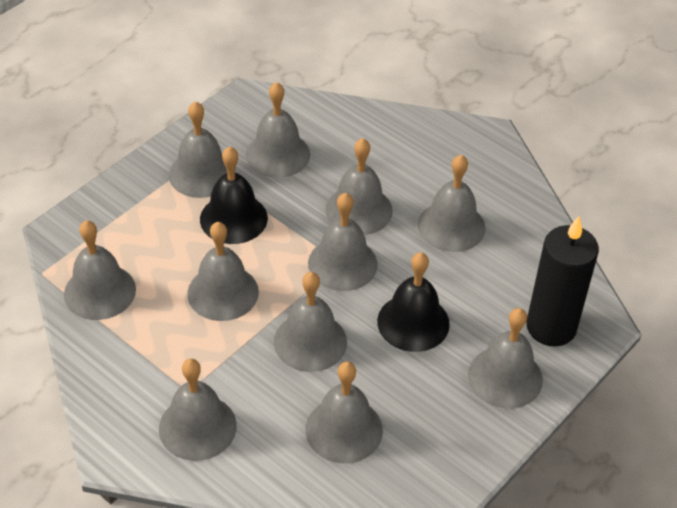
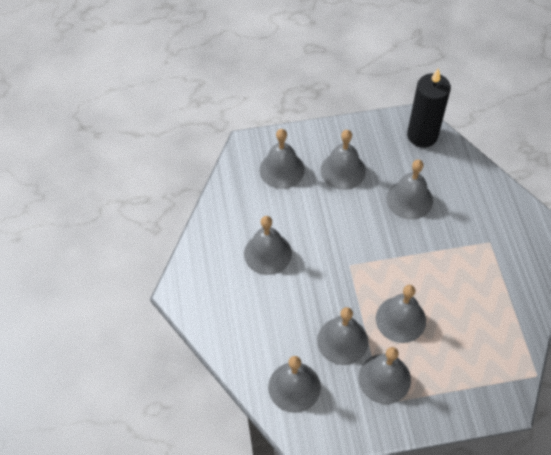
black bell: [200,146,268,244] [377,252,450,352] = 2 -> none = 0
grey bell: [64,220,136,320] [159,359,237,461] [169,101,227,198] [187,222,259,321] [246,82,310,178] [274,272,347,372] [306,362,383,463] [308,193,378,291] [325,138,393,235] [418,155,485,252] [468,308,543,408] = 11 -> [244,216,292,275] [260,129,305,189] [268,356,321,413] [317,307,368,365] [321,130,366,190] [359,347,411,404] [376,285,426,343] [387,160,433,219] = 8

